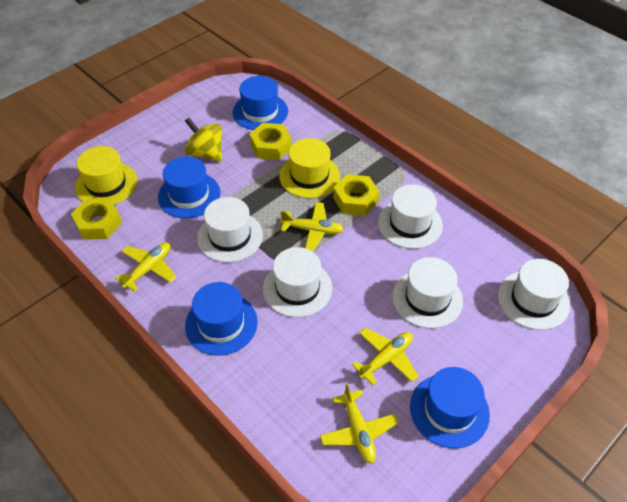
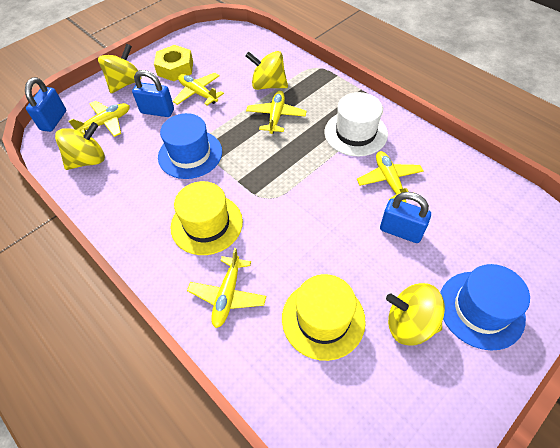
blue hat: [158,157,220,218] [185,282,258,356] [232,76,288,130] [410,367,490,448] = 4 -> [158,113,222,179] [440,264,530,351] = 2
blue padlock: none = 0 -> [25,77,66,132] [132,70,174,117] [380,192,431,243] = 3
white hat: [197,197,263,262] [263,247,332,318] [378,184,443,249] [392,257,463,328] [498,259,570,330] = 5 -> [325,92,388,156] = 1
yellow nut: [71,198,122,240] [249,123,292,160] [333,174,379,215] = 3 -> [154,45,193,81] = 1
yellow plane: [115,242,176,292] [280,202,344,252] [320,383,399,463] [352,327,419,385] = 4 -> [69,101,130,137] [173,72,224,105] [187,248,266,328] [246,91,307,134] [357,151,423,202] = 5
yellow spinning top: [185,118,222,162] = 1 -> [55,122,105,170] [98,44,142,93] [246,51,288,90] [386,283,445,345] = 4

